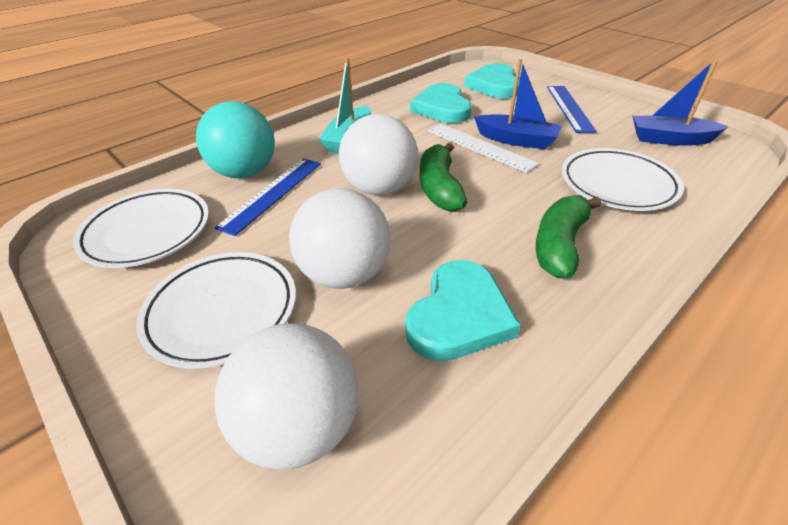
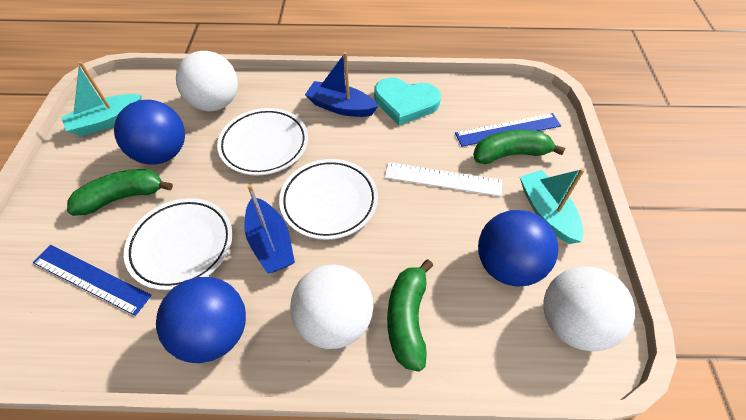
blue ball: none = 0 -> [114,100,185,165] [156,277,246,363] [478,210,558,287] = 3
green banana: [420,142,467,212] [536,195,602,279] = 2 -> [67,169,173,216] [387,259,433,372] [473,130,565,164] = 3
turquoise ball: [196,101,275,179] = 1 -> none = 0
turquoise boat: [319,57,371,154] = 1 -> [61,61,142,136] [520,168,585,244] = 2
turquoise heart: [405,260,520,361] [410,83,472,123] [464,63,520,99] = 3 -> [374,78,441,125] = 1

